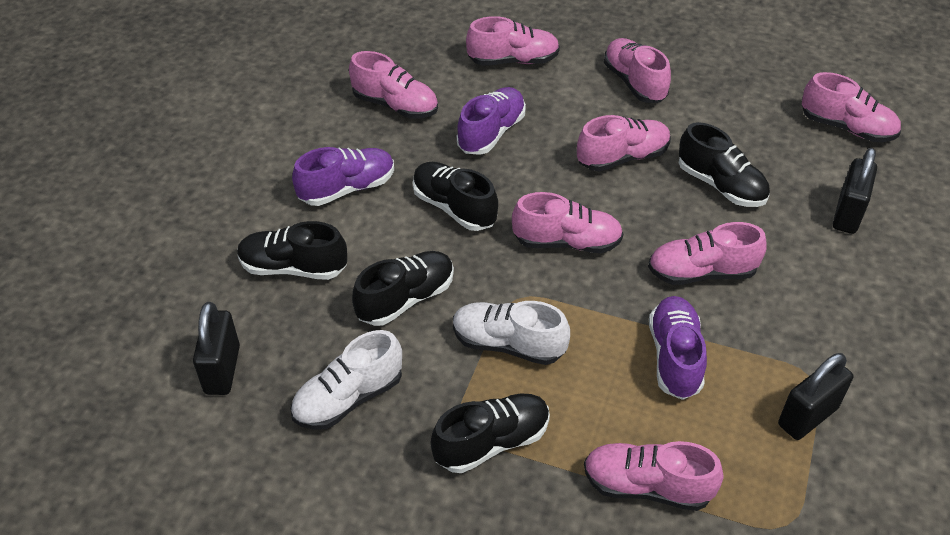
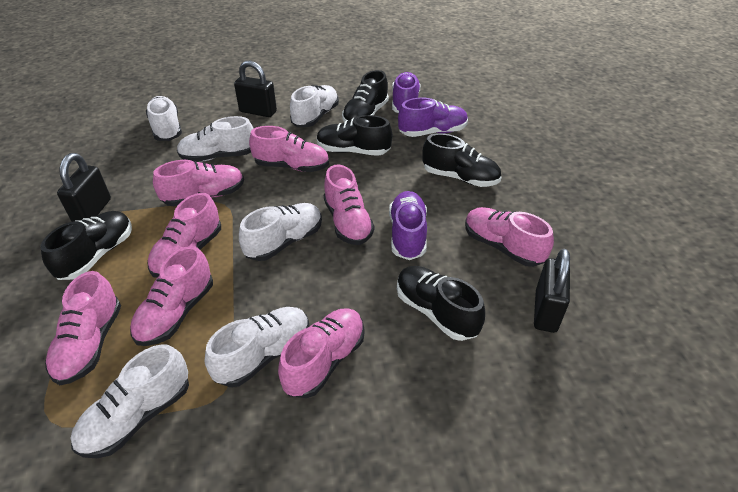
white shoe: [290,330,402,430] [453,301,570,365] = 2 -> [71,344,189,458] [146,96,182,141] [177,116,254,162] [204,307,309,387] [239,203,322,261] [290,85,339,127] = 6

